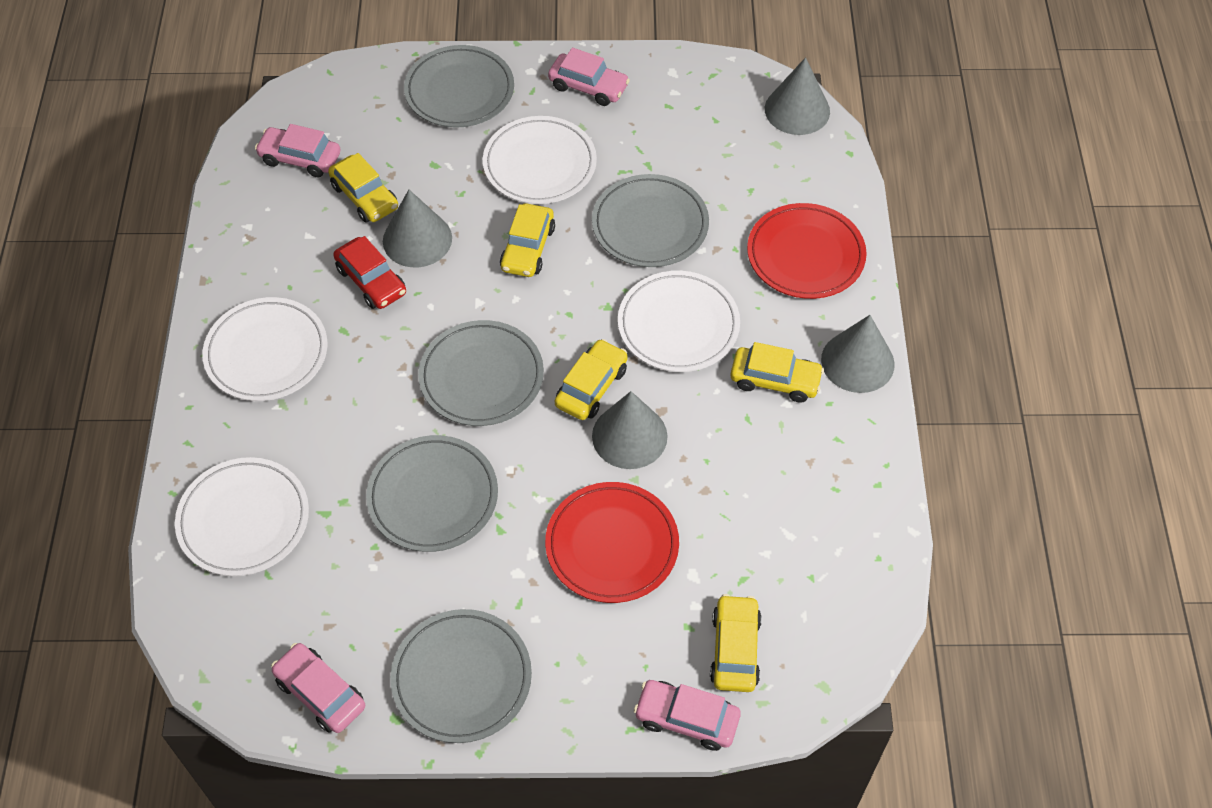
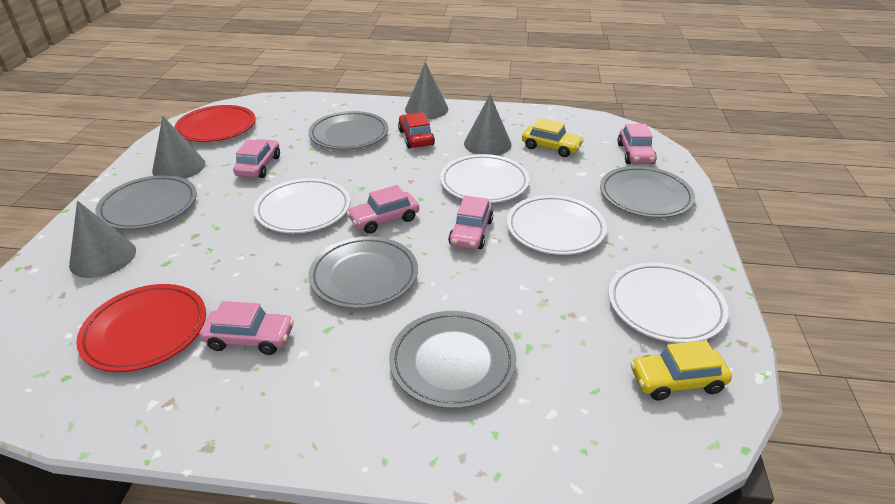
pink car: [255,124,341,178] [271,643,365,733] [548,48,630,106] [634,680,741,751] = 4 -> [200,301,294,355] [233,139,280,178] [347,185,419,234] [448,195,493,250] [617,124,657,164] = 5
yellow car: [328,153,398,222] [500,203,555,277] [555,339,628,420] [710,594,762,692] [730,342,824,403] = 5 -> [522,118,584,157] [630,340,732,401] = 2

